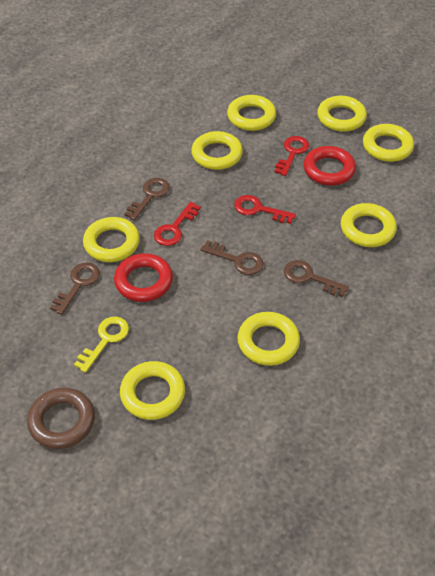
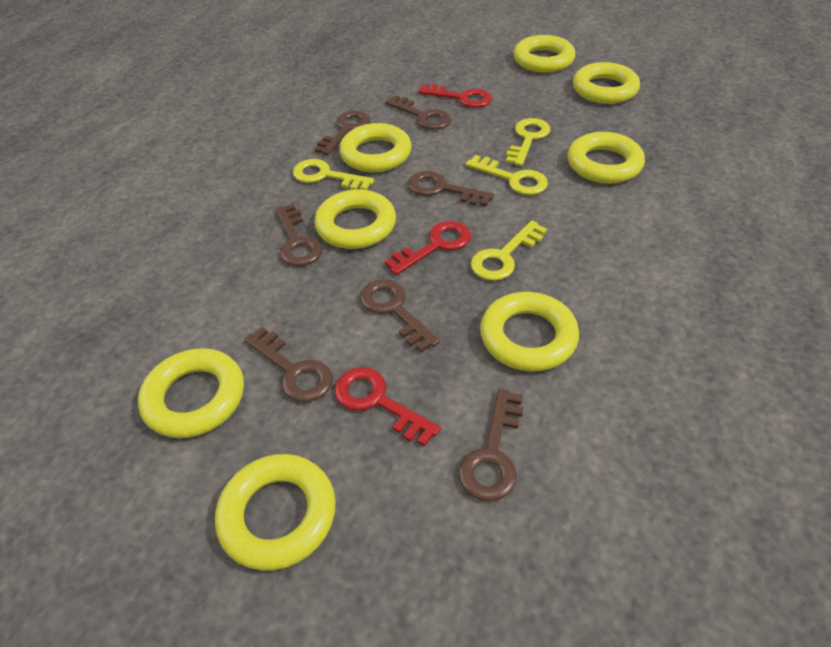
brown key: [50,263,100,315] [124,178,170,220] [200,240,264,275] [284,260,349,297] = 4 -> [244,327,333,402] [275,204,322,266] [315,110,370,156] [360,279,440,353] [385,95,451,130] [408,171,494,207] [458,389,524,501] = 7
brown ring: [27,387,95,449] = 1 -> none = 0
red ring: [114,253,173,302] [303,146,356,186] = 2 -> none = 0
yellow key: [74,317,129,373] = 1 -> [293,159,374,190] [466,155,548,195] [470,221,547,281] [506,118,551,166] = 4

